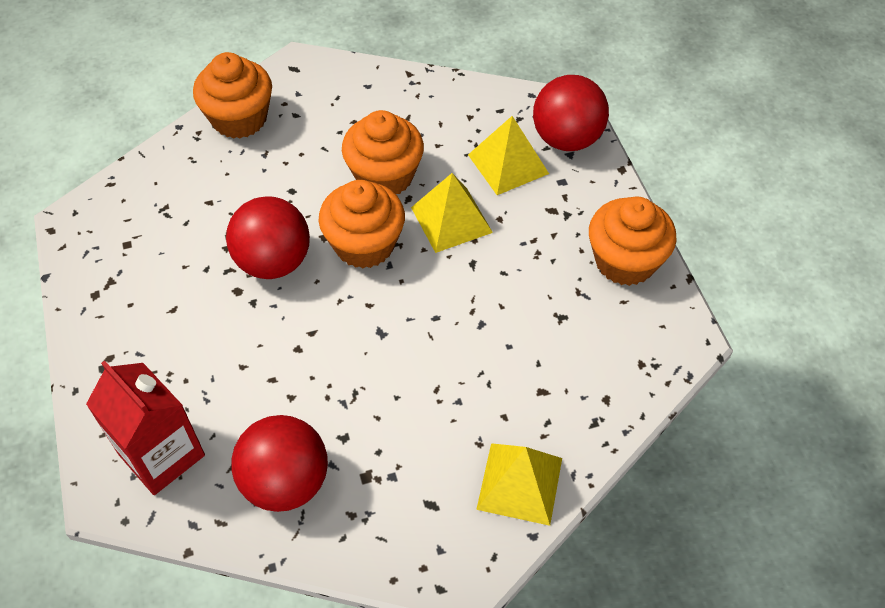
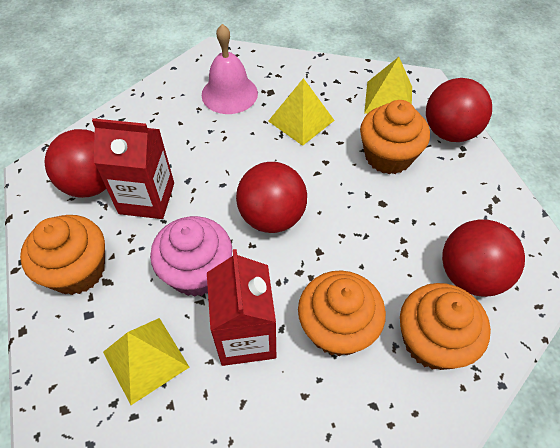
pink bell: none = 0 -> [202,24,258,114] = 1
pink cupcake: none = 0 -> [150,216,232,297] = 1
red ball: [226,196,310,279] [231,415,328,512] [533,75,609,151] = 3 -> [44,129,106,198] [236,162,307,233] [426,78,492,142] [442,219,525,297] = 4
red carton: [86,361,205,495] = 1 -> [92,118,174,219] [207,249,276,366] = 2

